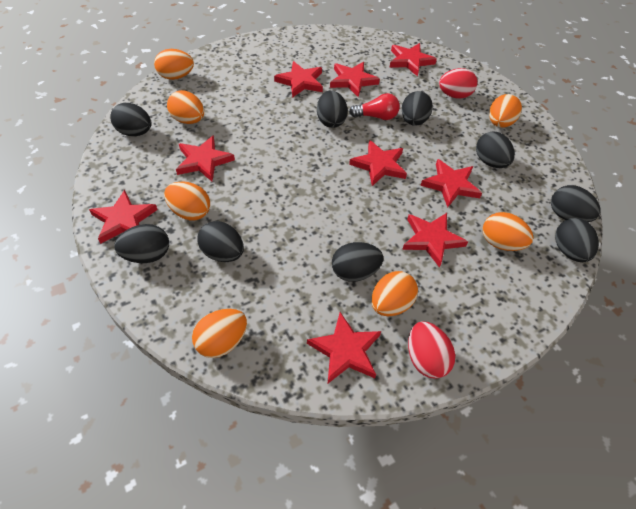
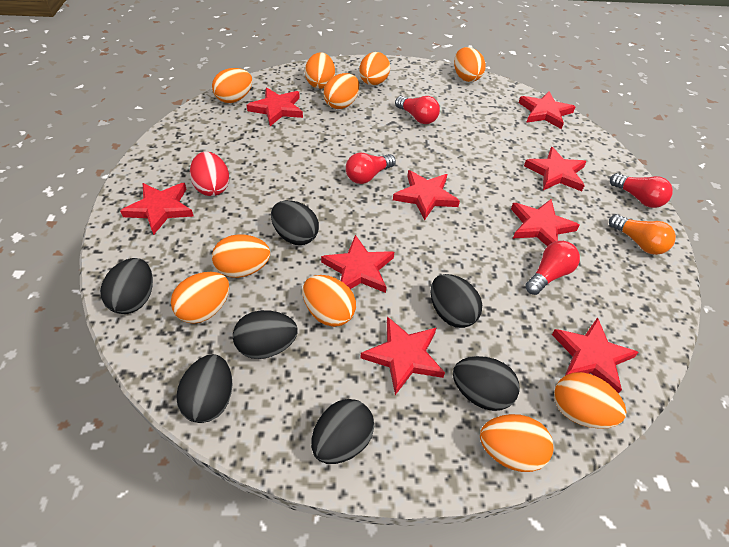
black egg: [110,103,151,136] [114,224,169,263] [197,221,244,262] [317,90,348,128] [332,242,383,282] [402,91,433,126] [476,131,515,168] [551,185,600,222] [555,218,599,262] = 9 -> [100,258,153,314] [176,354,232,423] [233,310,298,359] [271,200,319,245] [311,399,374,464] [430,274,482,328] [453,356,520,411] = 7
orange egg: [154,49,194,80] [164,181,210,221] [167,90,204,124] [192,309,247,358] [371,271,418,316] [483,212,533,251] [489,94,522,128] = 7 -> [171,272,229,324] [212,68,252,103] [212,234,270,278] [303,275,356,327] [305,52,335,89] [323,73,359,109] [359,52,390,85] [454,47,486,82] [480,414,554,472] [554,372,626,429] = 10
orange light bulb: none = 0 -> [609,214,676,255] = 1
red egg: [408,321,455,379] [439,68,477,99] = 2 -> [190,152,229,196] = 1
red light bulb: [349,93,400,120] = 1 -> [346,153,396,184] [395,96,440,124] [525,241,580,295] [610,173,673,208] = 4

